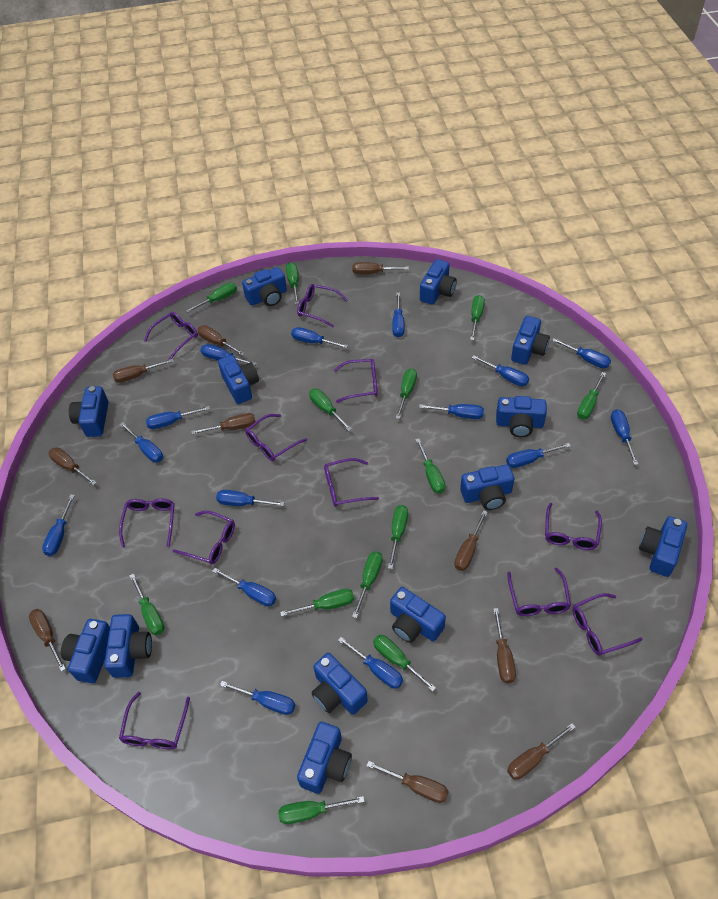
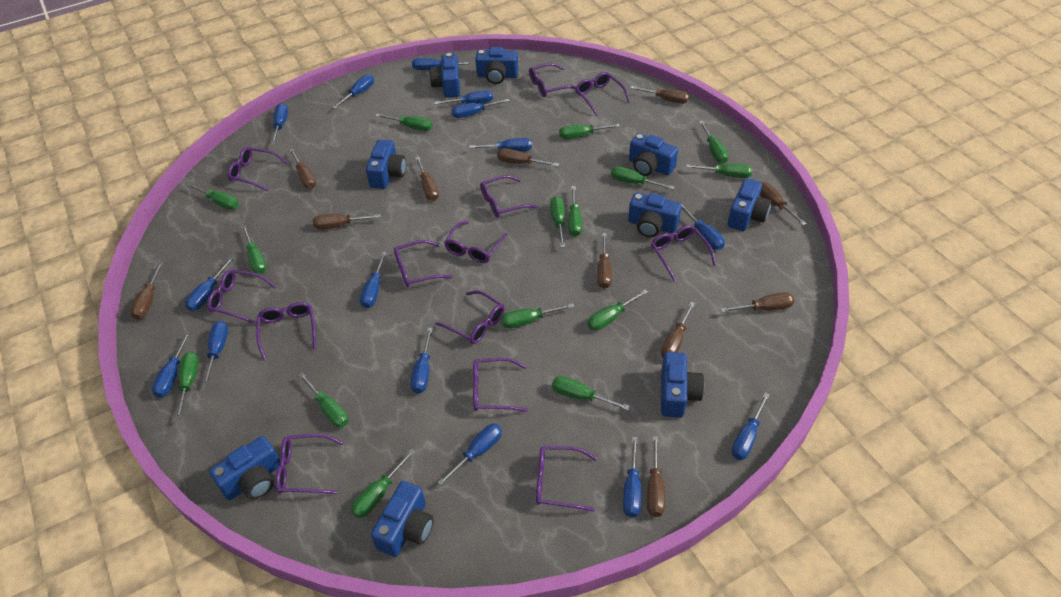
blue camera: [61,619,110,683] [69,386,109,437] [104,614,152,678] [218,355,259,404] [242,267,287,306] [297,722,352,794] [311,653,368,715] [390,587,446,643] [420,259,457,305] [460,464,514,510] [496,396,547,437] [511,316,550,365] [639,516,687,577] = 13 -> [209,436,280,500] [366,140,406,189] [371,481,434,557] [429,53,460,97] [475,47,518,84] [628,192,682,237] [629,133,678,176] [661,352,704,418] [728,178,772,231] = 9
brown screwdriver: [29,609,66,672] [49,447,97,485] [113,359,174,383] [191,413,256,434] [198,325,245,356] [352,262,409,274] [367,761,449,803] [454,510,487,571] [493,608,516,683] [507,723,576,780] = 10 -> [130,262,164,320] [289,149,316,189] [313,214,381,229] [415,157,439,201] [497,148,559,167] [597,233,612,289] [631,86,689,104] [647,436,665,517] [661,302,695,358] [721,292,795,313] [760,182,807,225] = 11
green screwdriver: [129,573,164,635] [186,283,237,313] [278,796,365,824] [280,589,354,617] [286,262,299,304] [309,389,352,431] [352,551,383,618] [373,635,436,691] [388,505,408,569] [396,368,417,419] [415,438,445,494] [470,295,485,340] [577,372,606,419] = 13 -> [175,352,199,420] [186,183,239,210] [242,225,267,274] [298,373,348,428] [351,449,415,518] [376,114,433,131] [501,303,574,328] [550,196,565,248] [552,376,630,410] [559,124,620,139] [568,186,582,237] [587,289,648,331] [611,166,675,190] [686,163,752,178] [699,121,729,163] = 15
purple glasses: [119,498,175,548] [119,692,190,749] [144,312,198,360] [173,511,235,564] [245,414,307,461] [297,284,347,327] [324,458,379,507] [334,359,378,403] [507,567,571,616] [545,503,602,550] [572,593,643,656] = 11 -> [207,270,276,324] [228,147,288,192] [256,302,316,360] [276,434,343,494] [394,240,453,288] [435,290,504,344] [444,221,508,263] [473,358,528,412] [480,175,538,218] [529,63,576,97] [536,446,597,512] [575,72,630,116] [651,225,716,281] = 13

